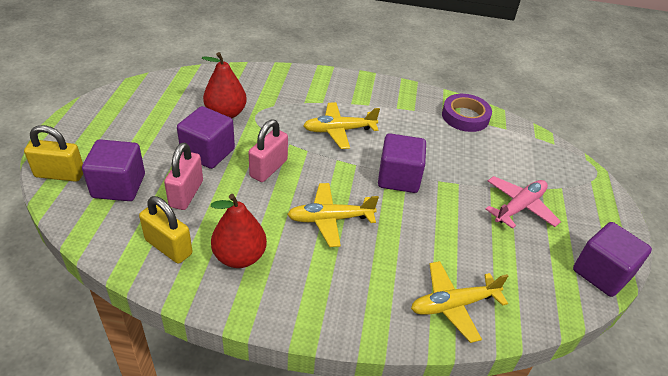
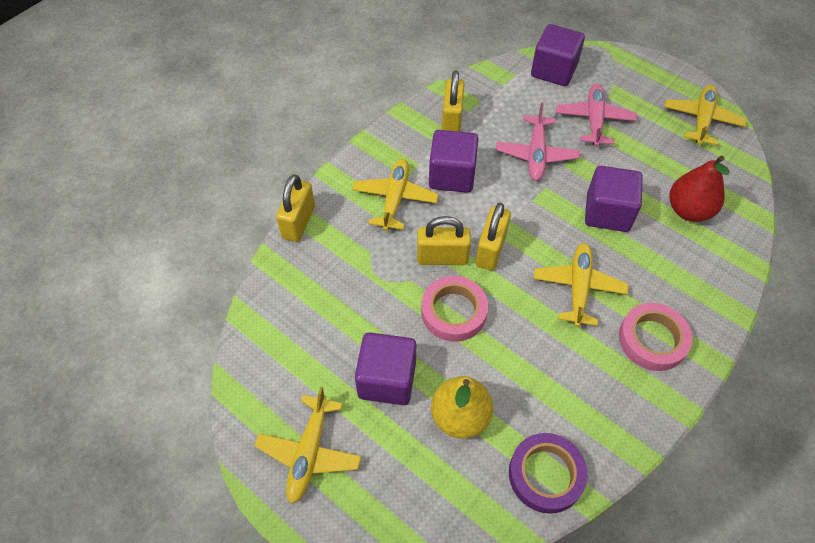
pink padlock: [164,143,203,210] [248,119,288,182] = 2 -> none = 0
pink plane: [486,176,561,229] = 1 -> [496,102,580,181] [556,84,637,147] = 2
pink tape: none = 0 -> [421,276,488,342] [619,303,693,371] = 2
red pear: [202,52,247,118] [211,194,267,268] = 2 -> [669,155,729,222] = 1
yellow padlock: [24,125,83,182] [139,196,192,264] = 2 -> [276,174,315,242] [417,216,471,265] [442,71,464,132] [476,203,511,270] = 4
yellow pear: none = 0 -> [431,376,493,439] = 1
yellow plane: [287,183,379,247] [303,102,380,149] [411,261,508,343] = 3 -> [254,387,361,504] [352,159,439,231] [533,243,628,327] [664,85,747,145] = 4

